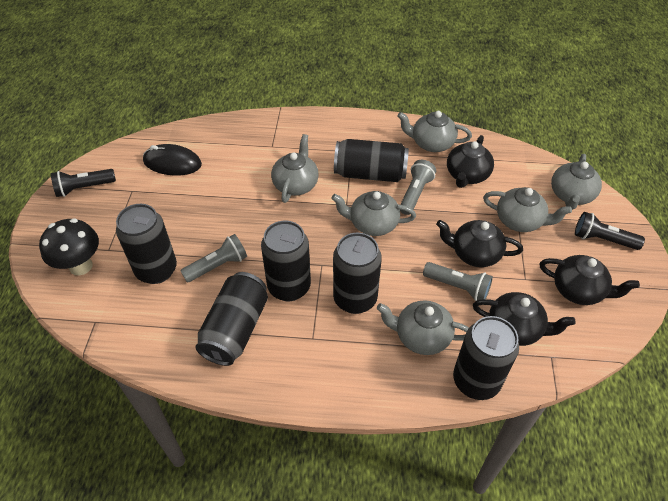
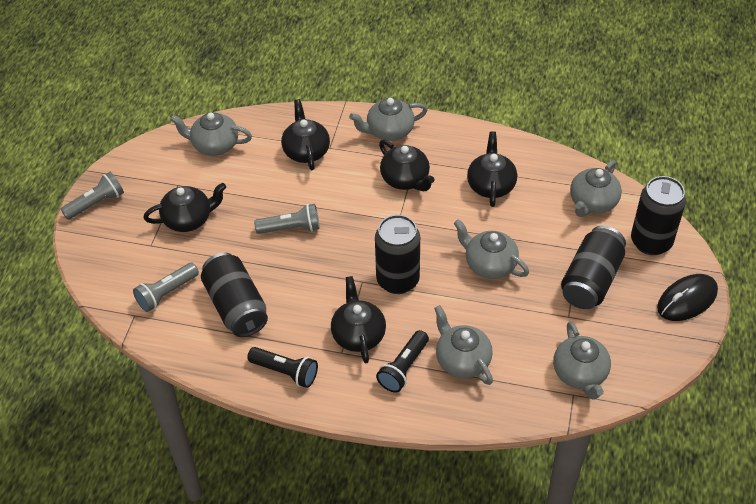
black can: [116,204,177,284] [195,272,268,366] [261,221,311,301] [333,233,382,314] [334,139,409,182] [453,316,519,400] = 6 -> [201,252,268,337] [375,215,420,294] [561,226,626,309] [631,176,686,255] = 4
black mushroom: [39,218,99,276] = 1 -> none = 0
black teapot: [436,220,523,267] [447,135,494,188] [473,292,575,346] [540,255,640,305] = 4 -> [143,183,226,232] [281,99,330,170] [331,276,386,363] [379,140,434,191] [467,131,517,207] = 5

